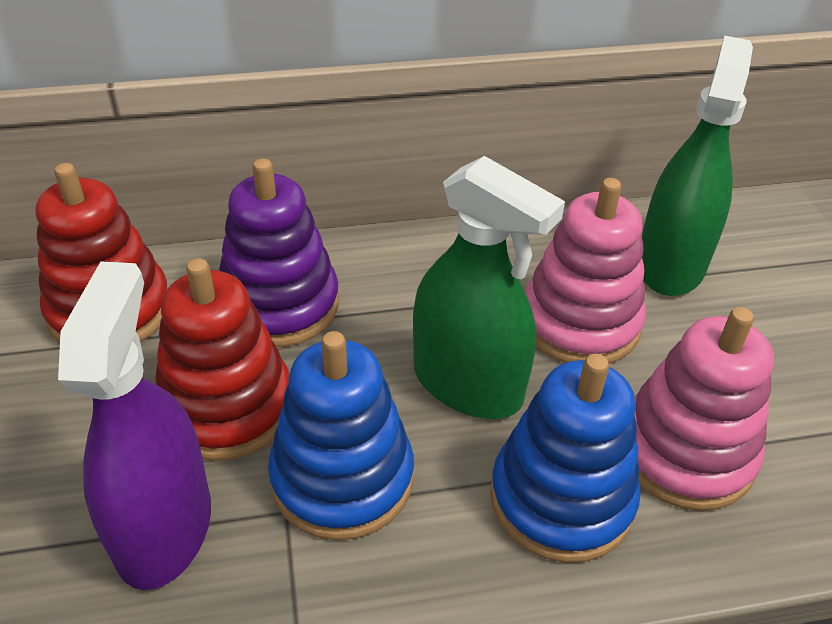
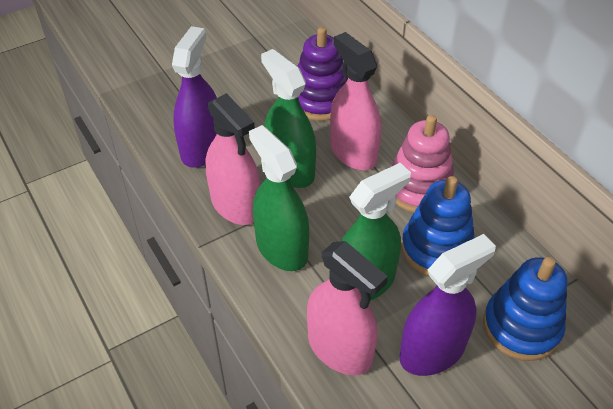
green spray bottle: [413,156,565,419] [642,36,753,296] = 2 -> [249,125,309,271] [261,49,316,188] [341,163,411,301] = 3
pink spray bottle: none = 0 -> [205,93,260,225] [307,241,388,375] [330,32,382,170] = 3
pink stacking toy: [525,178,646,364] [634,307,774,511] = 2 -> [391,115,454,213] = 1
purple spray bottle: [58,262,211,590] = 1 -> [172,26,217,168] [399,234,496,376] = 2
red stacking toy: [36,163,168,343] [155,258,290,461] = 2 -> none = 0

